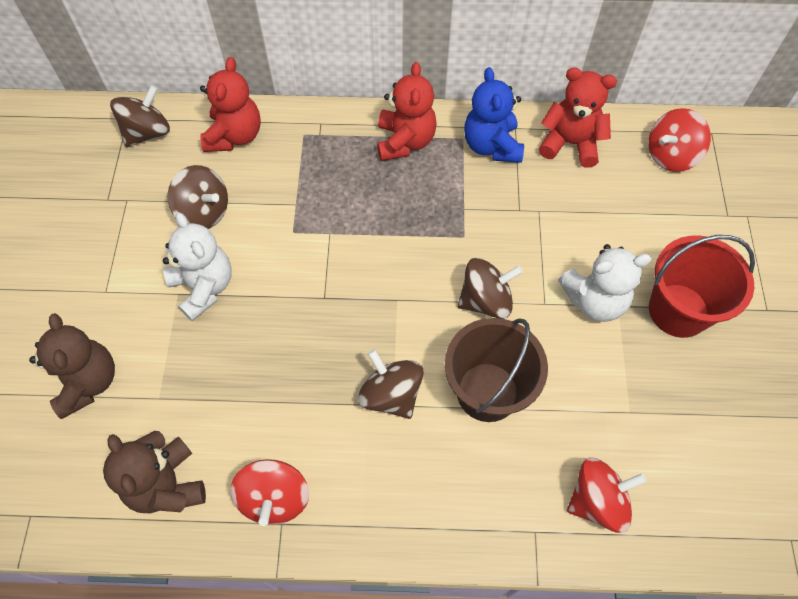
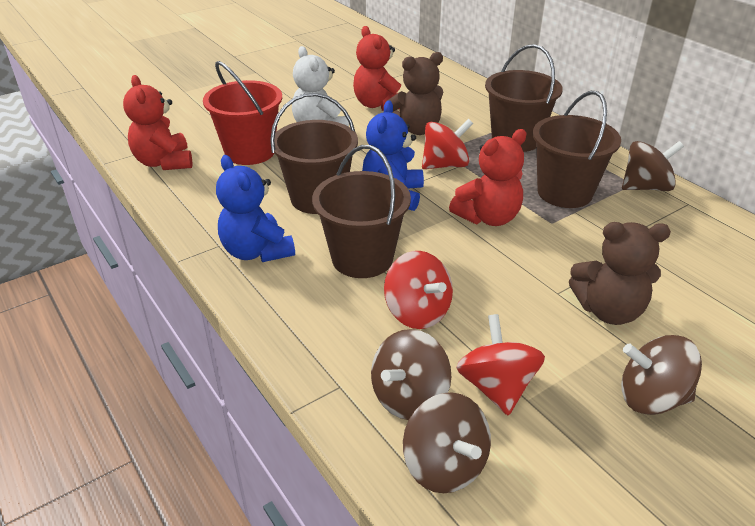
blue teddy bear: [464,67,524,163] = 1 -> [216,155,295,262] [362,100,424,211] = 2
brown bucket: [445,318,548,422] = 1 -> [270,93,358,214] [312,145,411,278] [485,44,563,152] [533,91,621,208] = 4
white teddy bear: [163,213,232,321] [558,244,652,322] = 2 -> [292,46,349,127] = 1

